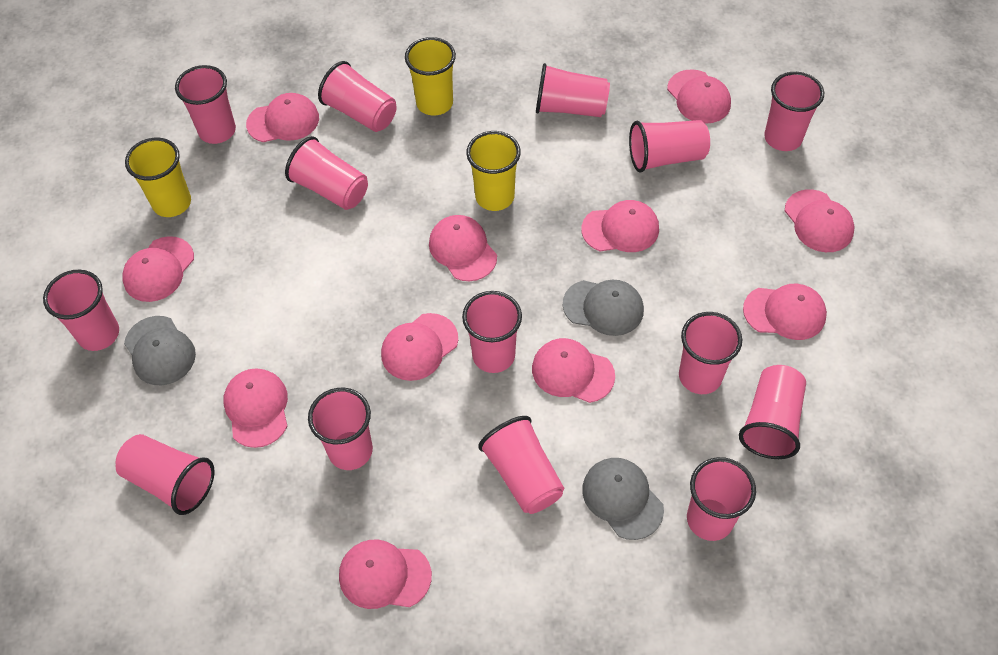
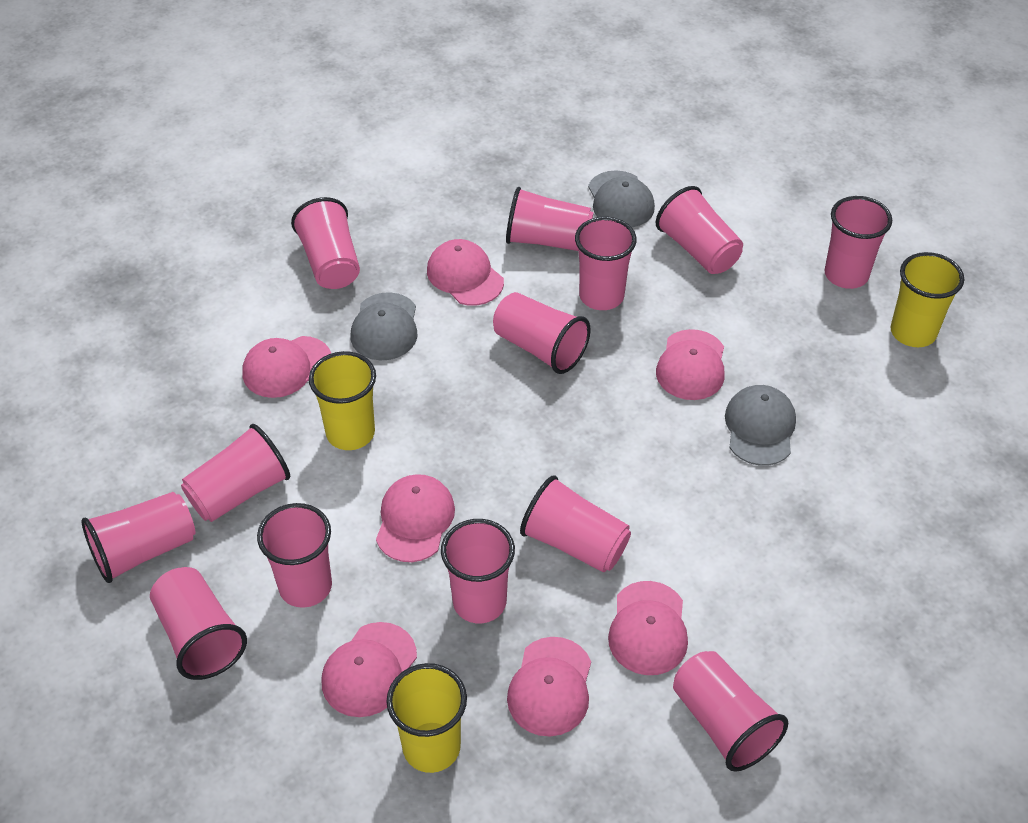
pink cap: [122,236,194,302] [223,368,288,448] [246,93,319,142] [339,540,432,609] [381,313,458,381] [429,215,497,281] [532,338,615,403] [581,200,659,252] [667,69,731,124] [743,284,827,340] [785,189,855,252] = 11 -> [242,336,331,398] [321,622,417,717] [376,474,455,562] [427,239,504,306] [507,637,591,736] [608,581,688,675] [656,329,725,400] = 7
pink cup: [43,270,119,351] [115,434,214,515] [175,65,236,144] [285,136,368,210] [308,388,373,470] [318,61,397,132] [462,291,522,373] [478,416,564,514] [536,63,610,117] [629,120,710,172] [679,312,742,394] [687,457,756,541] [739,365,806,459] [764,72,824,151] = 14 -> [81,492,195,583] [150,567,247,680] [181,424,290,522] [257,503,332,608] [291,197,360,289] [441,519,515,623] [493,292,590,374] [506,187,594,251] [520,475,631,572] [575,217,637,310] [656,186,743,274] [673,651,788,772] [824,196,892,289] = 13

